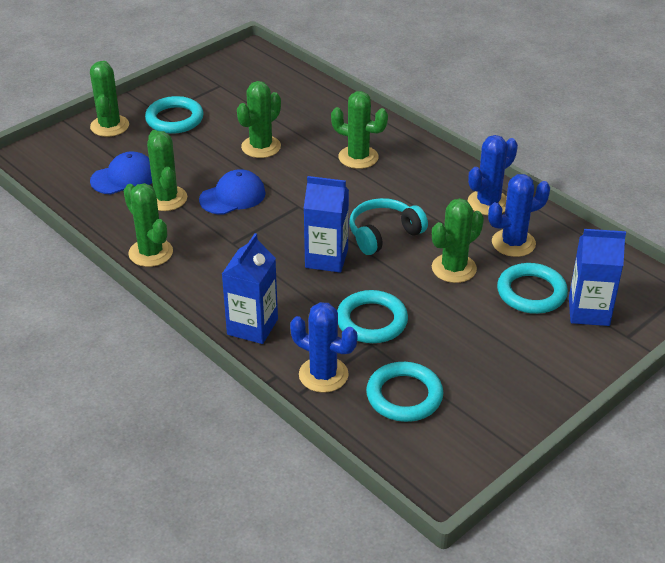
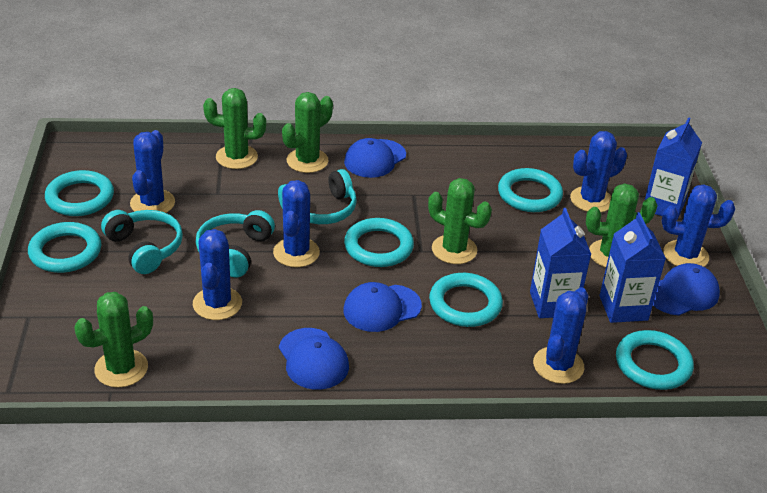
blue cactus: [290,302,357,393] [468,135,518,215] [488,174,550,257] = 3 -> [130,130,175,213] [193,229,242,320] [273,180,320,267] [533,287,588,384] [570,131,627,212] [662,184,735,267] = 6
blue cap: [90,151,152,194] [199,169,266,215] = 2 -> [279,328,349,390] [344,138,406,178] [344,282,422,332] [653,263,720,315] = 4
green cactus: [90,61,129,137] [124,183,173,267] [147,130,187,211] [237,81,281,158] [331,91,388,169] [432,198,484,283] = 6 -> [74,292,153,388] [203,88,266,169] [282,92,333,173] [428,178,492,264] [586,184,658,268] = 5
turquoise headphones: [349,198,428,255] = 1 -> [101,210,183,274] [196,210,275,278] [278,169,357,224] = 3
turquoise ring: [145,96,204,134] [337,290,408,343] [366,362,443,422] [497,263,568,314] = 4 -> [28,222,101,273] [45,170,114,216] [344,218,414,267] [429,273,503,327] [498,168,563,212] [616,330,694,390] = 6

